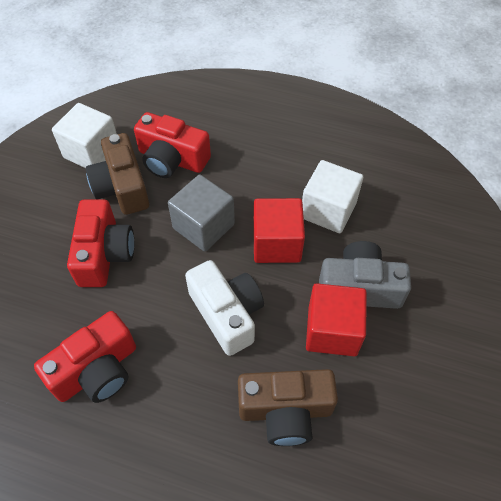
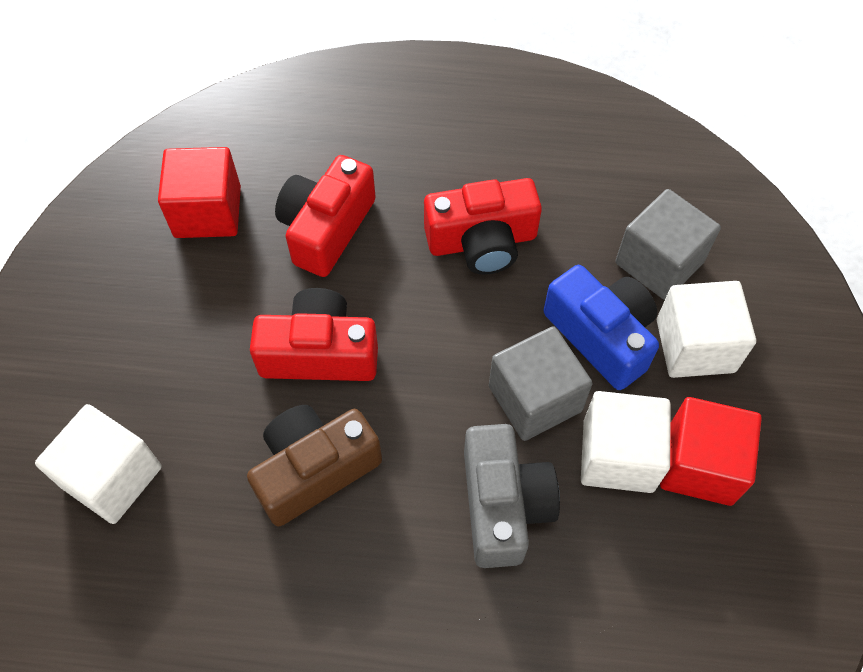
blue camera: none = 0 -> [543,265,659,390] = 1
brown camera: [86,133,149,215] [238,369,338,446] = 2 -> [247,405,382,526] = 1
grey cube: [168,175,235,252] = 1 -> [489,326,593,441] [615,189,721,300] = 2
white camera: [185,260,264,356] = 1 -> none = 0
white cube: [52,103,117,168] [302,160,363,233] = 2 -> [35,404,162,524] [581,391,670,493] [657,281,756,378] = 3

